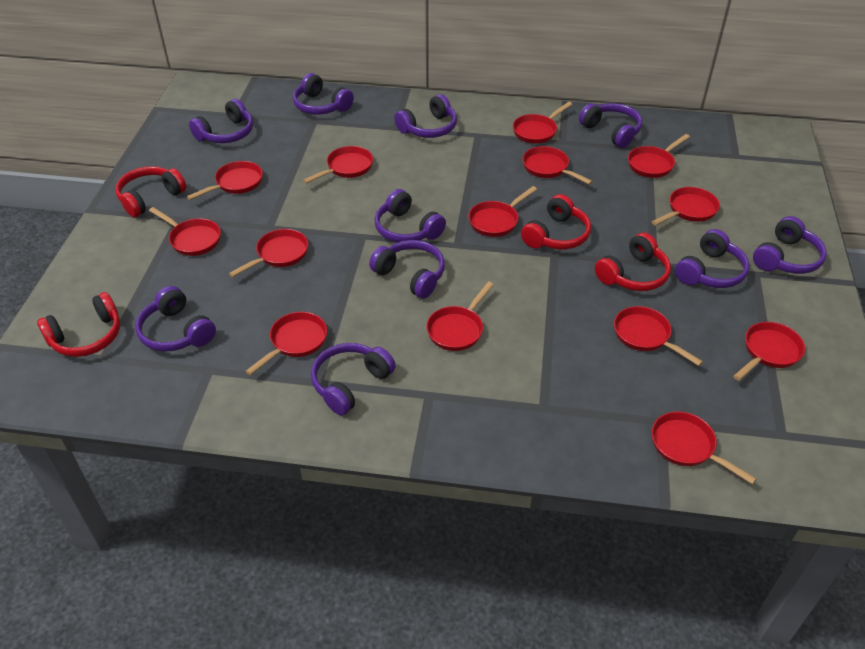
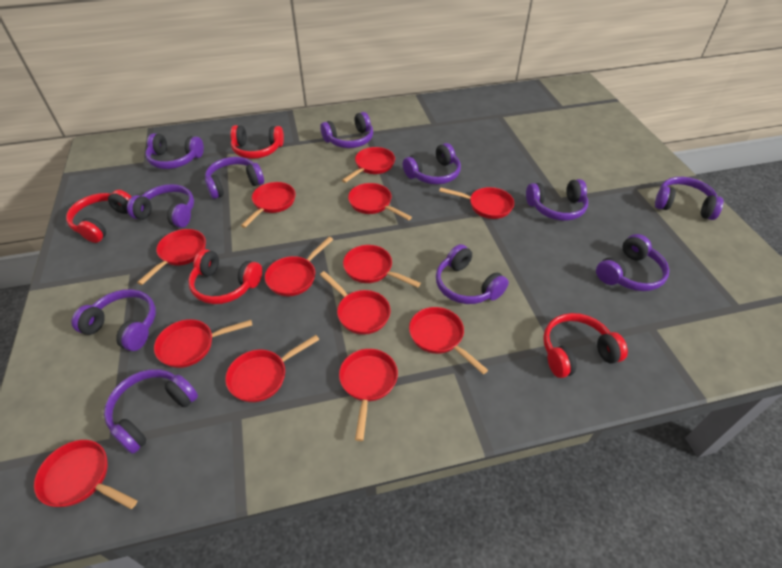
purple headphones: [135,286,216,352] [189,99,253,143] [293,73,354,115] [311,343,396,415] [369,240,445,298] [375,189,446,243] [395,94,457,138] [579,103,642,148] [675,229,749,288] [753,216,827,274] = 10 -> [71,289,156,351] [104,369,198,454] [127,184,194,228] [145,133,204,169] [205,157,264,199] [320,112,373,148] [403,143,461,184] [436,244,509,304] [526,179,588,221] [596,234,669,291] [655,177,723,220] = 11
red pan: [149,207,221,256] [187,161,263,200] [229,229,308,277] [245,312,327,375] [303,146,373,184] [426,282,494,351] [468,186,537,237] [513,102,572,144] [522,146,593,185] [614,306,703,366] [628,134,690,178] [652,187,720,226] [652,411,757,485] [733,322,805,381] = 14 -> [34,440,137,509] [137,229,206,285] [154,319,252,368] [225,335,320,403] [241,182,296,228] [265,237,333,296] [320,271,391,335] [339,349,398,441] [342,147,395,183] [343,245,421,288] [348,183,412,220] [409,307,488,374] [439,187,514,219] = 13

